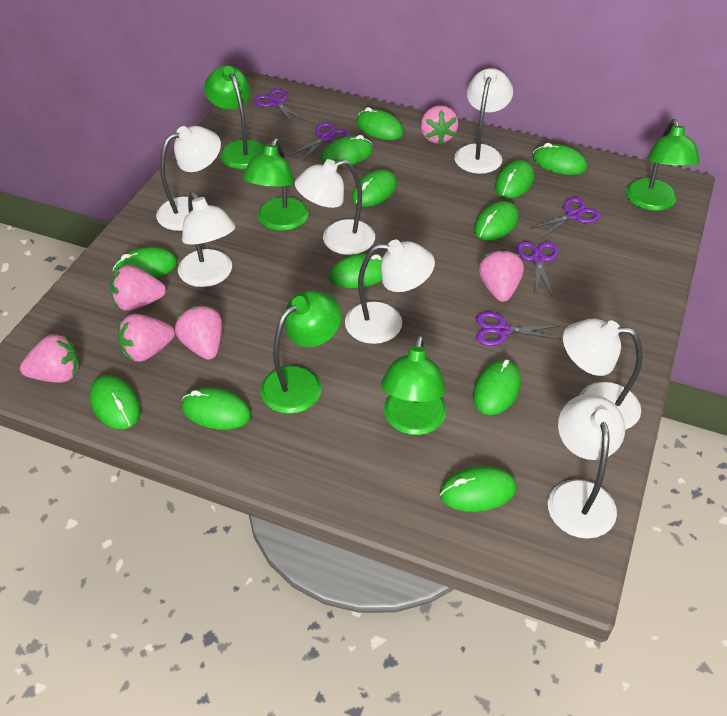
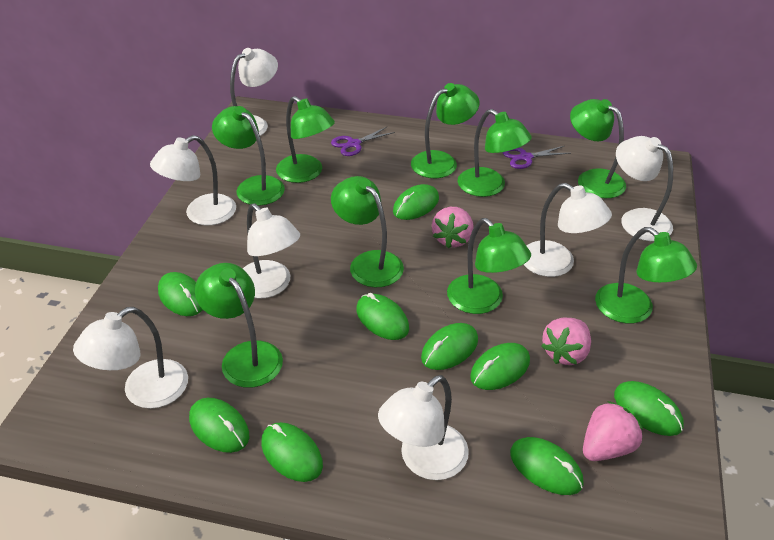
green lamp: [204,65,264,169] [243,138,309,231] [260,290,341,414] [381,335,446,435] [626,119,700,211] = 5 -> [195,263,283,388] [212,106,285,206] [276,96,335,183] [331,176,404,287] [411,83,480,178] [447,218,531,314] [458,109,532,197] [570,99,626,198] [595,227,697,323] = 9
green mouse: [89,375,140,429] [113,247,177,278] [181,387,251,430] [321,135,373,167] [329,253,383,288] [352,169,397,207] [356,107,404,140] [440,466,517,512] [473,360,521,415] [474,201,519,241] [495,160,534,198] [532,143,587,175] = 12 -> [158,272,203,316] [189,398,249,453] [261,422,323,482] [356,293,409,340] [393,184,439,220] [421,323,478,370] [470,343,530,390] [510,437,584,495] [614,381,684,436] = 9
pink strawberry: [20,334,80,383] [110,265,166,311] [118,314,175,362] [175,306,222,360] [421,105,459,145] [479,249,524,302] = 6 -> [432,207,473,249] [541,318,591,365] [583,401,643,461] = 3
purple scissors: [254,89,306,125] [290,122,350,162] [476,312,561,346] [516,241,559,297] [530,197,600,238] = 5 -> [331,127,395,156] [503,146,571,169] = 2

